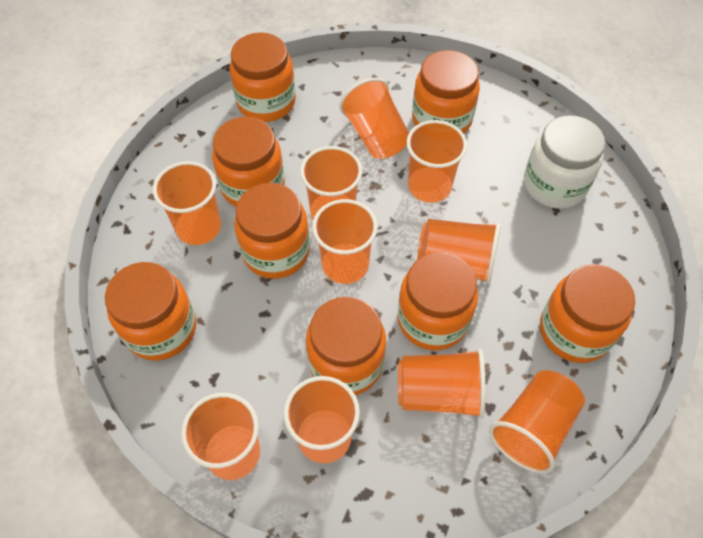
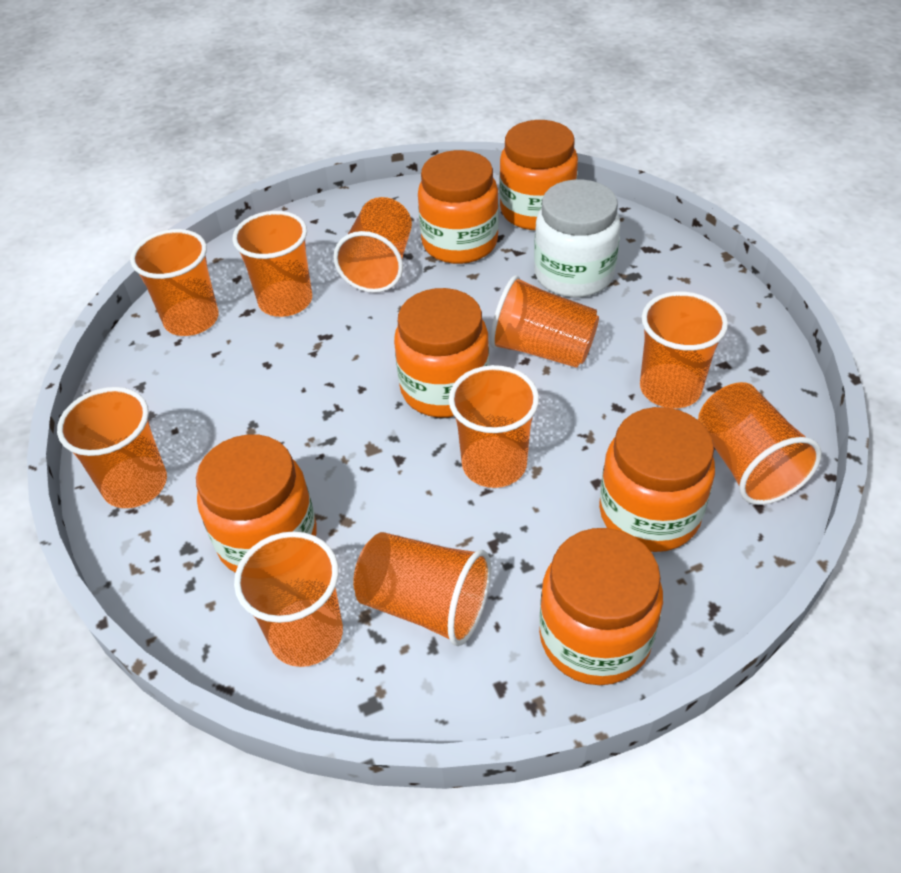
orange jar: [105,262,196,361] [212,117,285,207] [230,33,296,122] [234,183,310,279] [306,297,386,395] [397,252,478,351] [412,50,480,134] [540,264,635,363] = 8 -> [196,435,317,573] [394,288,489,417] [418,150,499,264] [499,120,578,230] [539,528,663,685] [599,407,715,552] = 6

